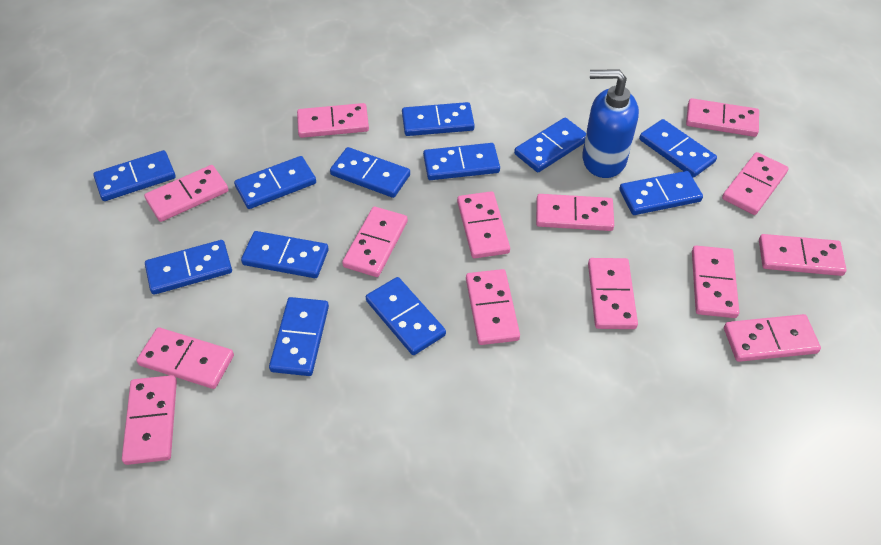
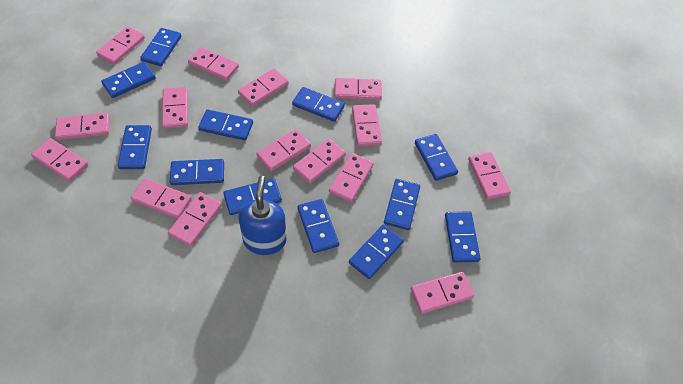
pink domino: [122,375,177,465] [137,328,234,389] [144,165,229,222] [297,103,369,138] [342,207,408,277] [457,191,510,258] [466,269,520,345] [536,194,614,231] [588,258,638,329] [686,98,759,137] [692,246,739,318] [722,152,789,215] [724,314,821,362] [759,234,847,276] = 14 -> [31,138,89,181] [55,113,110,140] [96,26,145,64] [131,178,192,219] [162,87,188,129] [168,192,222,246] [188,47,239,81] [238,68,289,107] [256,129,311,171] [293,138,346,183] [329,153,374,202] [335,78,382,100] [352,104,382,146] [411,272,474,314] [468,152,511,200] = 15

